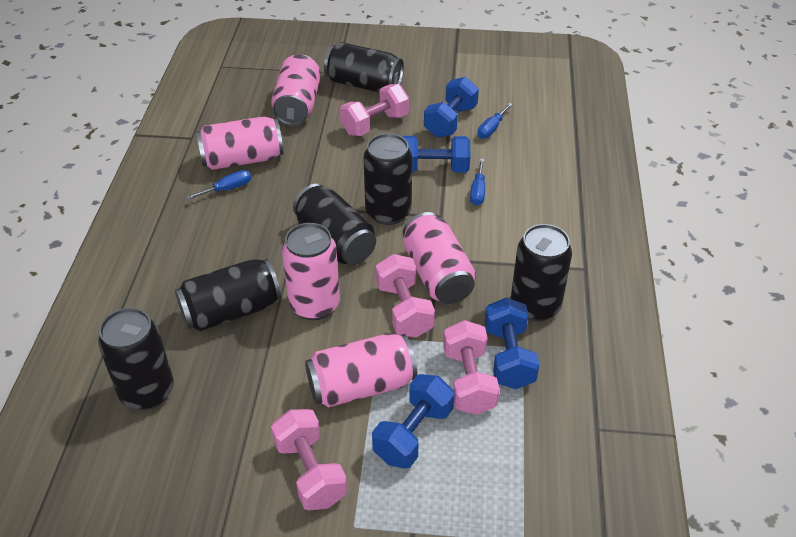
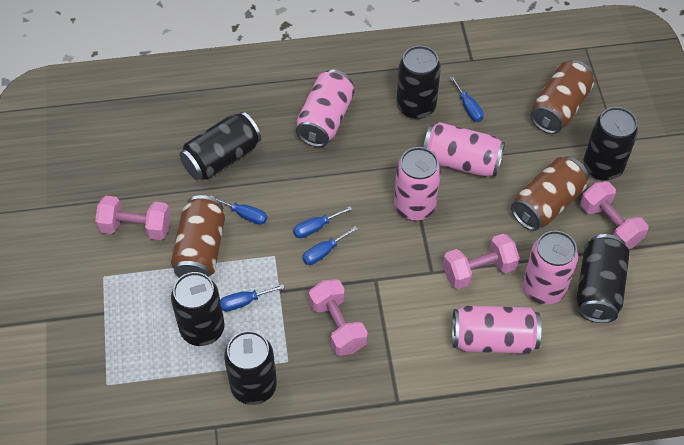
blue dumbbell: [372,374,455,468] [402,136,470,173] [424,77,479,138] [485,297,539,389] = 4 -> none = 0
blue screwdriver: [187,170,251,200] [470,159,485,206] [477,103,513,139] = 3 -> [210,196,267,225] [220,284,285,312] [293,206,352,238] [302,226,357,265] [450,76,484,122] = 5
brown can: none = 0 -> [171,195,225,278] [511,156,588,231] [530,60,594,134] = 3

